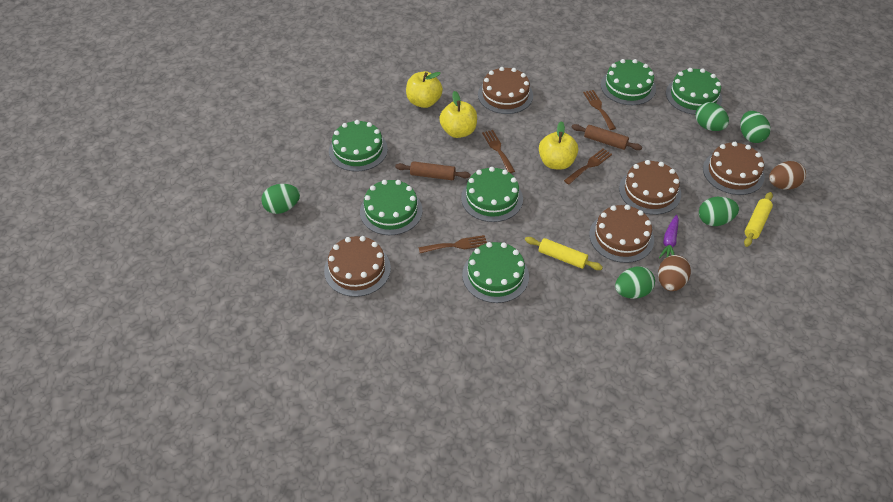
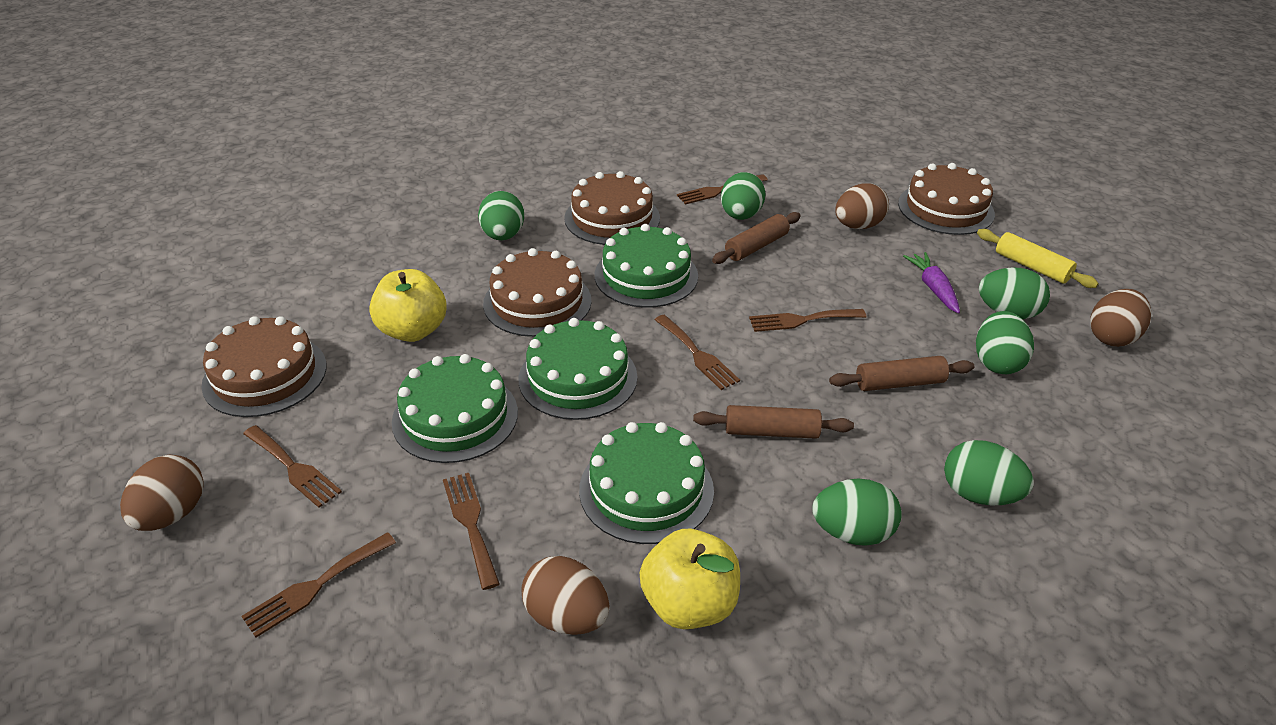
brown cake: [324,236,391,297] [478,67,533,114] [589,205,654,263] [619,160,681,215] [703,142,765,195] = 5 -> [201,316,327,417] [483,248,592,337] [564,171,660,245] [898,163,995,235] = 4
brown egg: [658,255,691,291] [769,161,806,190] = 2 -> [120,455,204,531] [521,556,609,635] [835,183,889,229] [1090,289,1151,347] = 4
brown fork: [418,235,487,253] [482,130,515,173] [564,149,612,185] [583,90,616,130] = 4 -> [242,532,396,638] [243,425,342,508] [443,473,500,590] [654,315,740,390] [677,174,768,205] [749,309,866,332] = 6
brown rolling pin: [395,161,471,180] [572,124,642,150] = 2 -> [693,405,854,439] [712,212,801,264] [829,356,974,391] = 3
green cake: [329,120,388,172] [360,180,423,235] [461,167,523,222] [462,242,529,303] [601,59,656,105] [666,68,722,115] = 6 -> [392,354,518,463] [519,318,637,420] [579,422,714,544] [595,224,698,308] = 4
green egg: [261,184,300,214] [615,266,655,299] [696,102,729,131] [699,197,739,226] [740,111,771,143] = 5 -> [478,191,524,241] [721,172,765,220] [812,479,902,546] [944,440,1034,506] [976,311,1034,374] [979,267,1050,319] = 6
yellow apple: [406,71,443,108] [439,91,477,138] [539,121,578,170] = 3 -> [369,269,447,342] [640,529,740,629] = 2
yellow rolling pin: [525,237,603,270] [744,192,773,247] = 2 -> [977,229,1099,288] = 1

